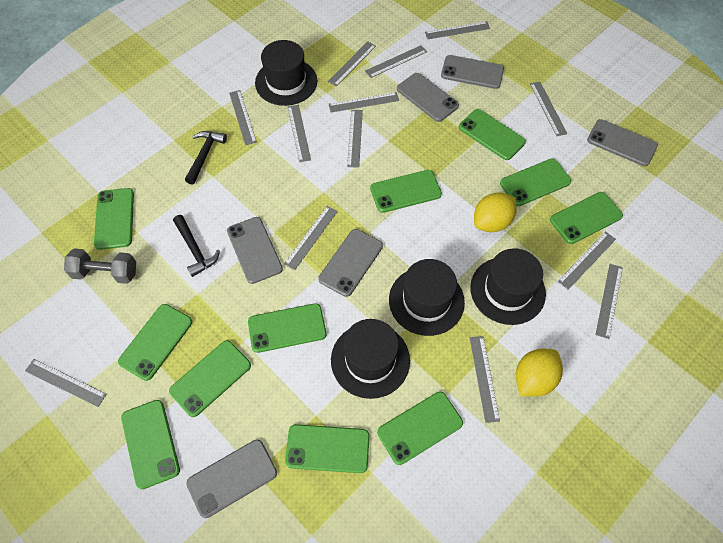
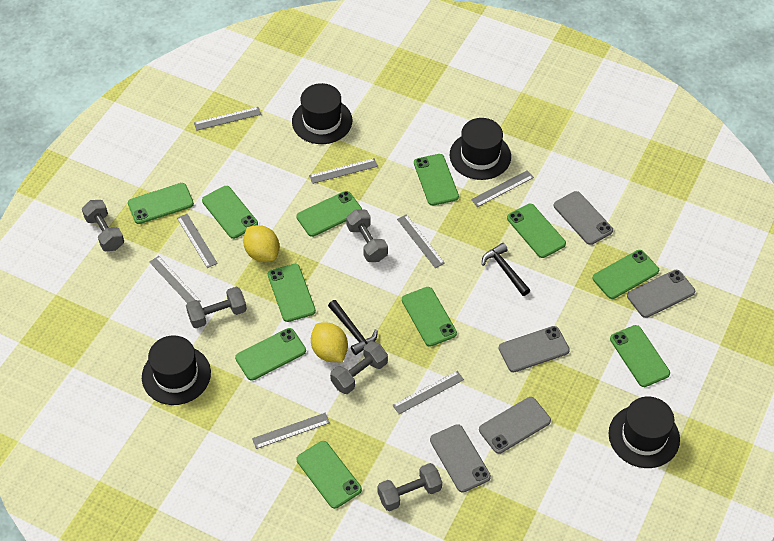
grey dumbbell: [64,248,136,284] = 1 -> [82,200,124,251] [186,287,247,328] [330,341,388,394] [346,209,388,262] [377,463,442,511] = 5
grey phone: [186,439,277,518] [227,217,283,284] [318,229,383,297] [397,73,459,122] [441,55,504,89] [587,119,658,166] = 6 -> [430,424,491,493] [479,397,551,454] [499,326,570,372] [554,191,613,245] [627,270,695,318] = 5
grey ruler: [25,359,107,407] [229,90,257,145] [284,206,338,270] [288,105,311,162] [328,41,376,87] [329,92,399,113] [347,110,363,168] [365,45,427,78] [425,21,490,39] [470,336,500,423] [530,82,568,136] [558,231,616,290] [595,264,623,339] = 13 -> [149,256,201,303] [177,214,218,268] [194,107,261,131] [252,413,330,449] [309,158,378,184] [393,371,464,414] [397,214,445,268] [471,170,534,207] = 8

